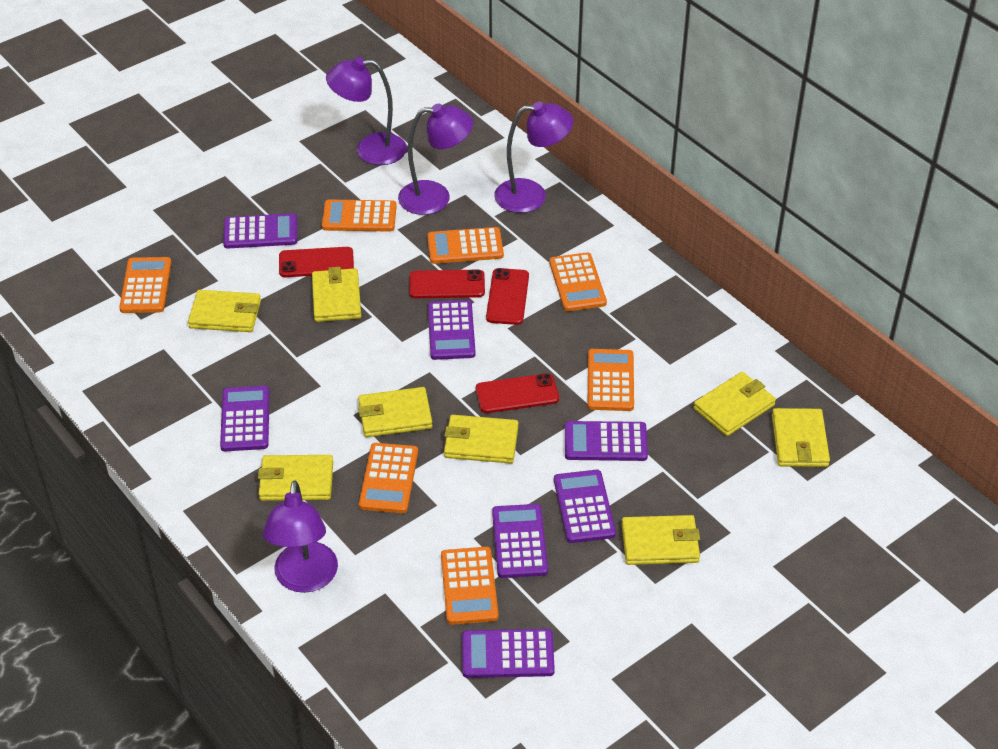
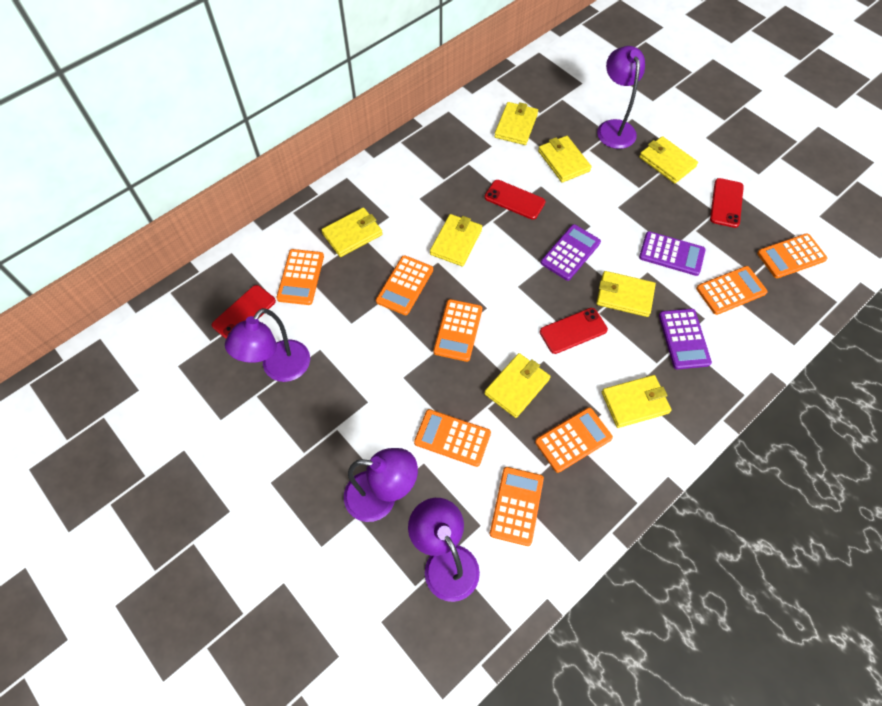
orange calculator: [119,257,171,313] [322,200,397,232] [359,443,418,513] [427,227,504,264] [441,547,499,625] [549,252,607,311] [587,349,634,411] = 7 -> [276,249,324,305] [376,255,433,315] [414,409,491,467] [433,299,482,362] [490,467,544,546] [535,407,613,473] [696,266,768,315] [757,233,827,278] = 8
purple calculator: [220,386,270,451] [223,213,297,249] [428,300,476,360] [462,629,555,678] [492,504,548,578] [554,470,616,543] [565,421,648,461] = 7 -> [541,224,601,281] [639,231,706,276] [659,309,712,369] = 3

